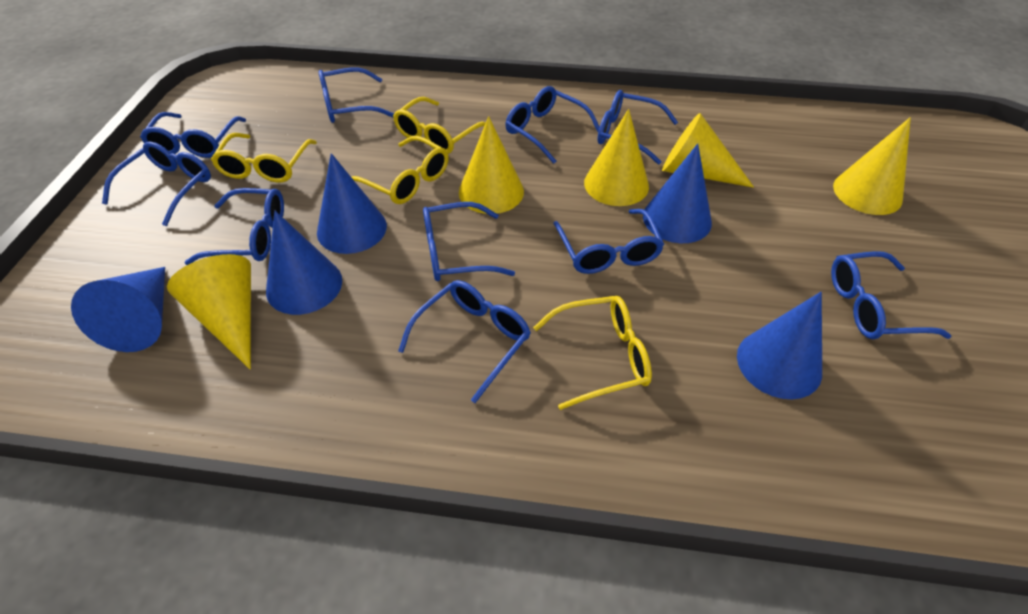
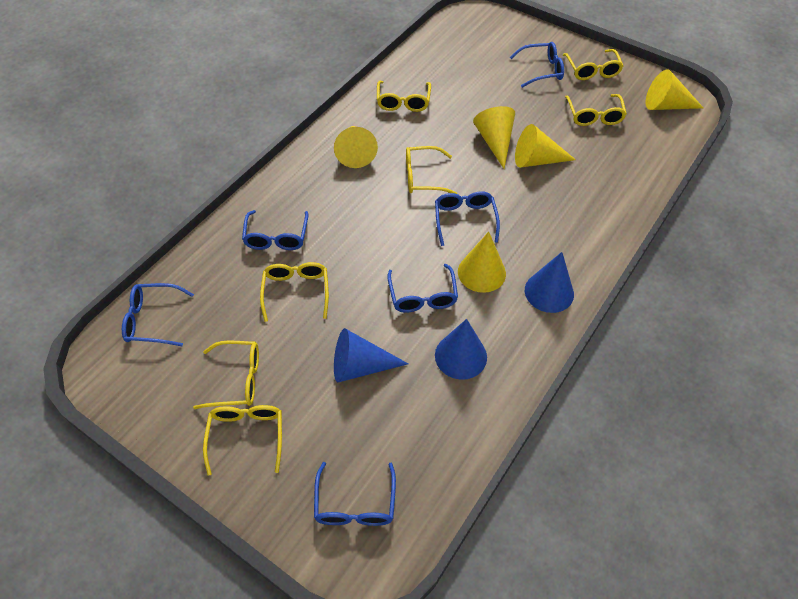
blue cone: [71,267,165,352] [266,211,342,315] [317,153,387,254] [643,143,712,243] [737,292,822,399] = 5 -> [334,328,408,382] [435,319,487,380] [525,252,574,313] = 3
blue glasses: [102,141,211,226] [140,112,246,158] [184,188,284,265] [318,67,394,123] [398,280,531,403] [423,202,515,281] [505,86,599,164] [553,209,664,274] [597,90,678,164] [831,251,951,339] = 10 -> [122,283,194,346] [242,210,308,250] [314,462,396,526] [387,264,458,313] [435,191,500,246] [510,42,564,88] = 6
yellow glasses: [211,133,317,183] [352,136,449,204] [393,97,486,154] [533,296,652,410] = 4 -> [193,341,259,409] [203,405,282,476] [260,262,329,322] [377,81,431,112] [406,146,457,194] [563,49,623,80] [565,94,627,126] = 7

